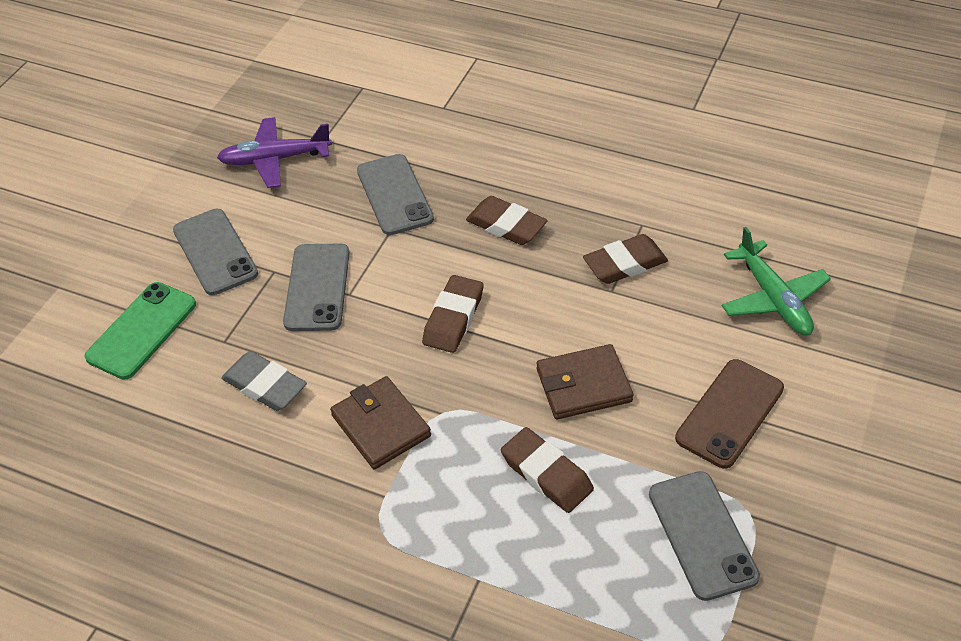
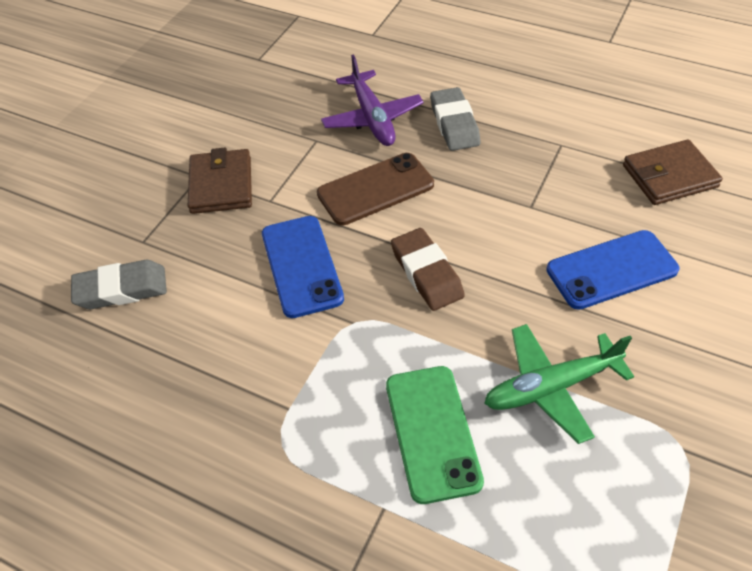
blue phone: none = 0 -> [262,216,344,318] [546,230,679,310] = 2
brown eraser: [422,275,483,353] [466,196,548,245] [501,427,594,513] [583,234,668,284] = 4 -> [391,228,465,311] = 1
grey eraser: [221,351,307,411] = 1 -> [71,260,167,309] [430,87,480,151] = 2
grey phone: [173,209,258,295] [283,244,350,331] [357,154,434,235] [649,471,760,601] = 4 -> none = 0

